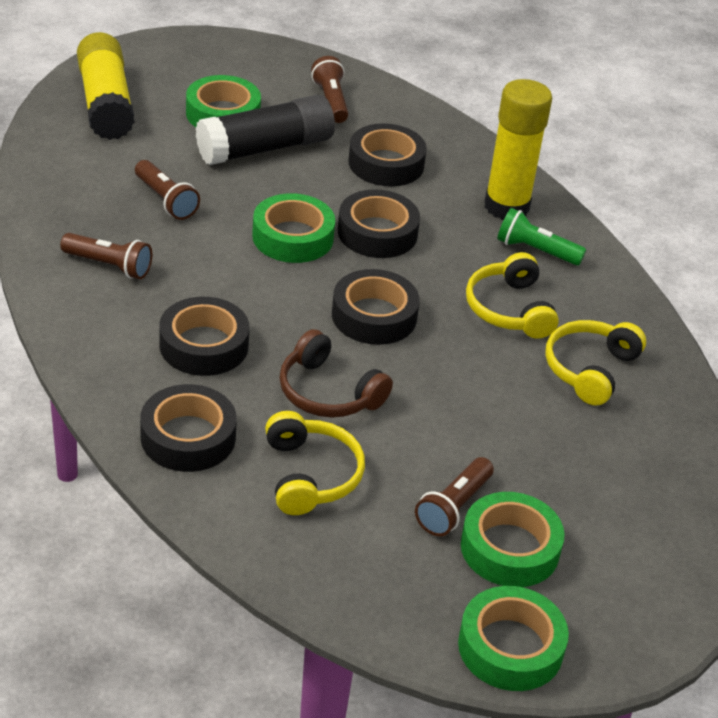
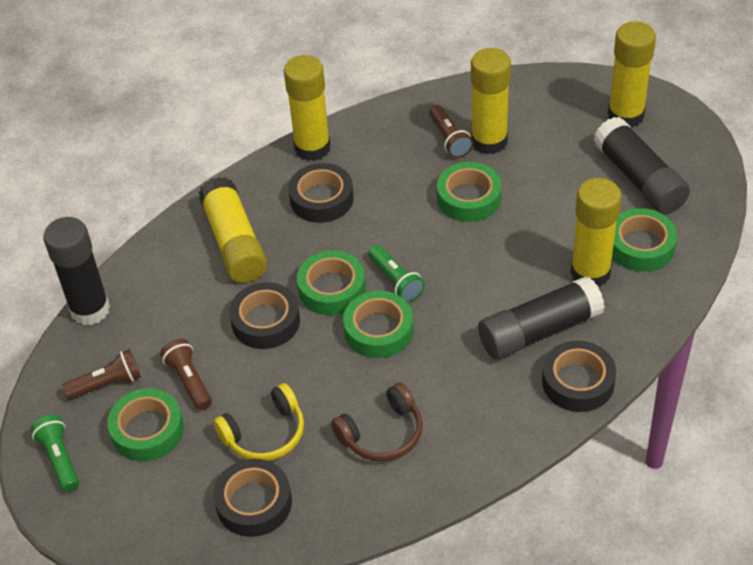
black glue stick: [196,95,335,165] = 1 -> [43,217,110,325] [478,276,605,359] [593,117,690,214] = 3
black tape: [140,384,237,472] [159,297,249,376] [332,269,420,345] [338,189,420,258] [349,123,427,187] = 5 -> [213,459,292,537] [229,282,300,349] [288,163,354,223] [542,341,616,412] = 4
brown flashlight: [60,233,152,279] [135,160,200,220] [311,56,349,123] [415,457,494,536] = 4 -> [62,349,141,400] [160,338,212,410] [429,105,473,158] = 3
green flashlight: [497,208,586,266] = 1 -> [31,415,79,492] [368,245,425,302] = 2
green tape: [186,75,261,127] [252,193,335,263] [458,586,569,691] [461,492,565,587] = 4 -> [107,388,184,461] [297,251,366,315] [343,291,413,358] [437,162,502,222] [612,208,677,272] = 5
yellow glue stick: [77,32,135,140] [484,79,552,220] = 2 -> [199,177,267,283] [284,55,331,161] [471,48,511,155] [570,178,621,287] [608,22,656,128] = 5
yellow headphones: [265,411,365,515] [466,252,559,339] [545,320,646,406] = 3 -> [213,383,304,461] = 1

